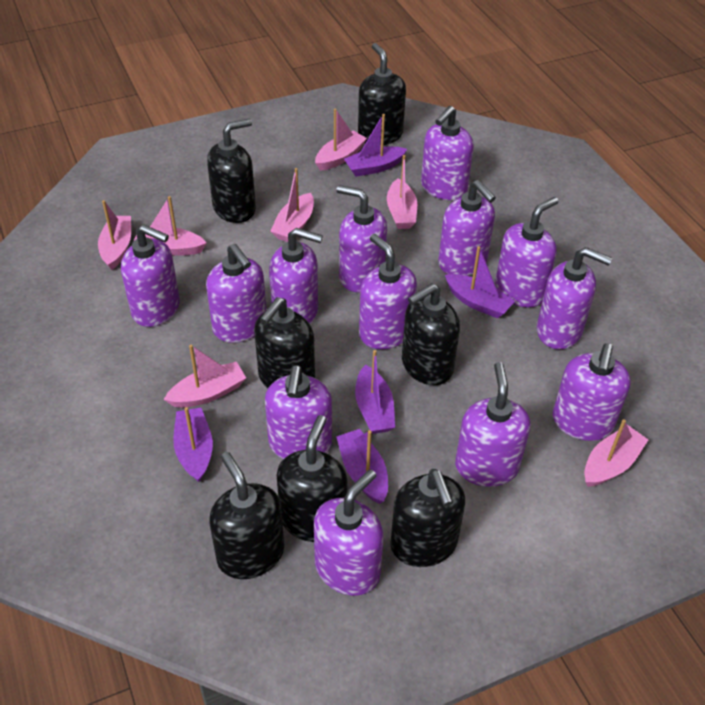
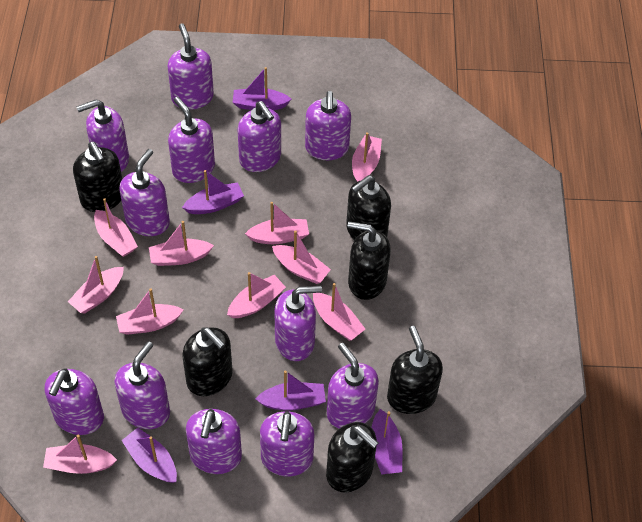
black soap dispenser: [207,118,256,223] [209,452,284,579] [254,297,315,388] [277,415,348,542] [358,43,406,145] [390,469,465,567] [402,283,460,385] = 7 -> [73,142,122,212] [182,327,233,396] [326,422,378,493] [346,175,391,240] [348,222,391,300] [387,326,443,414] = 6
pink boat: [98,200,131,270] [133,196,207,256] [164,345,246,408] [270,168,314,242] [315,109,367,171] [387,155,417,229] [584,419,648,487] = 7 -> [43,435,117,474] [68,256,124,314] [94,198,138,257] [116,288,183,335] [149,221,214,266] [227,272,286,318] [245,202,309,244] [272,230,331,284] [313,283,365,341] [352,132,382,182] = 10
purple soap dispenser: [121,224,180,327] [206,244,266,343] [265,365,332,459] [269,228,323,324] [314,469,383,596] [336,185,387,292] [359,234,417,349] [421,106,474,200] [438,180,496,276] [455,362,530,487] [495,197,559,308] [537,247,612,349] [553,343,631,441] = 13 -> [45,368,104,435] [76,99,129,172] [114,341,170,429] [119,149,170,236] [167,23,214,110] [168,97,215,183] [186,409,242,474] [238,101,281,172] [260,411,314,476] [275,286,322,361] [305,91,351,160] [327,343,379,429] = 12

